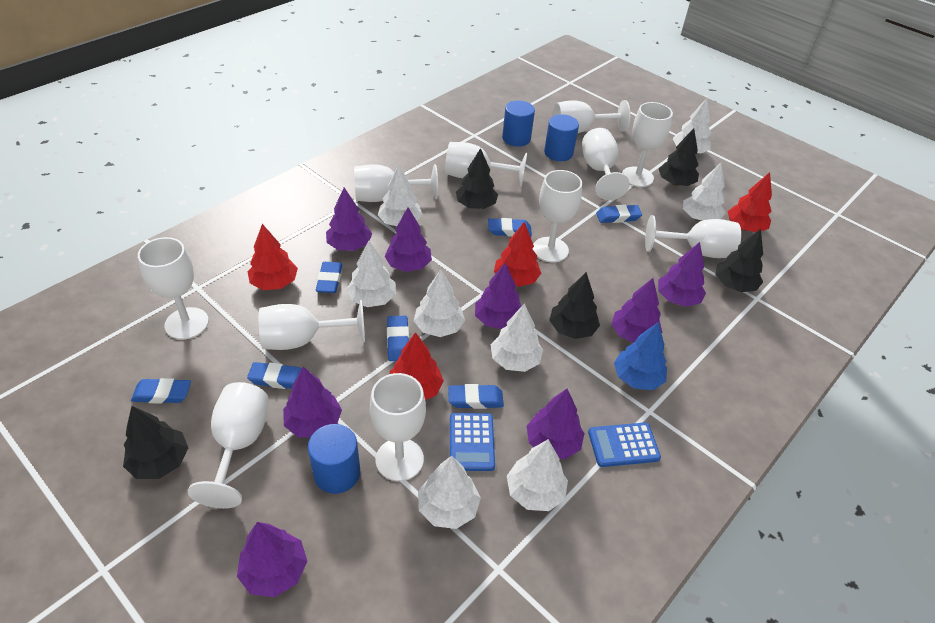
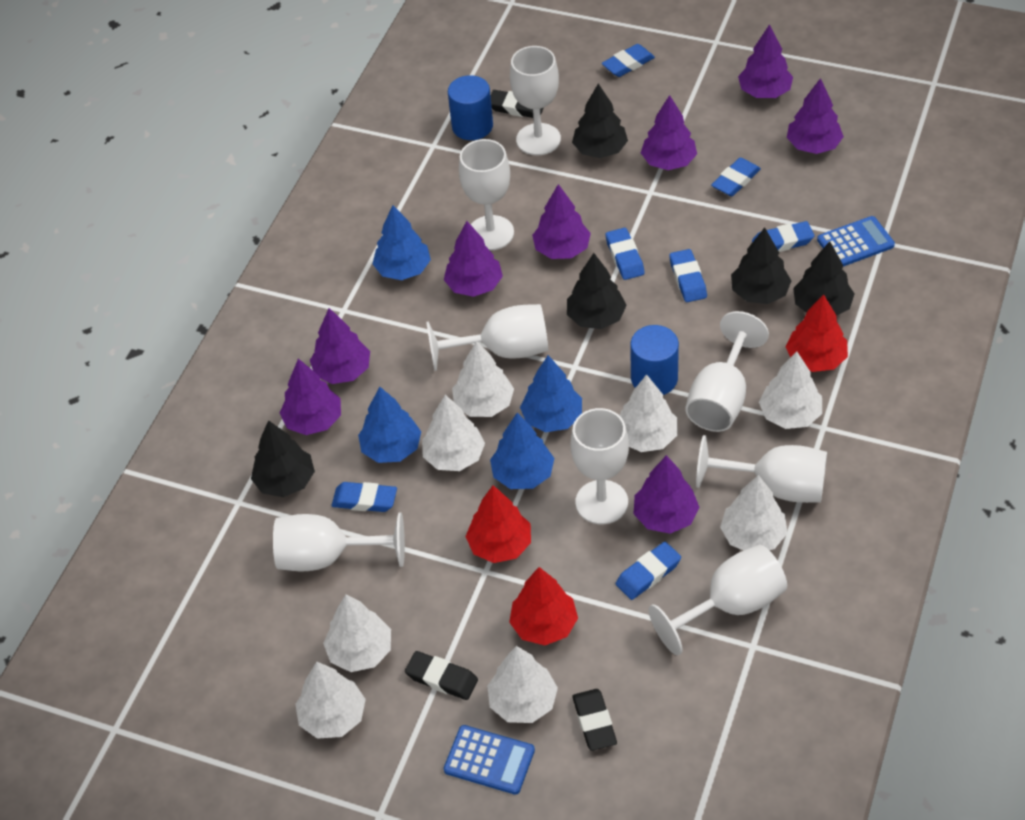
black eraser: none = 0 -> [405,651,478,700] [490,90,544,118] [572,689,617,751] = 3
blue cylinder: [308,424,360,494] [502,100,535,147] [544,115,579,161] = 3 -> [448,75,493,140] [630,325,679,395] = 2
blue tree: [614,322,667,390] = 1 -> [358,387,421,463] [372,205,431,280] [490,413,554,489] [520,355,582,432] = 4
red tree: [248,224,298,290] [390,332,444,400] [494,222,541,287] [727,172,772,232] = 4 -> [465,485,531,563] [509,567,578,645] [786,294,848,372] = 3
white goblet: [138,237,209,340] [188,382,269,509] [259,300,365,350] [354,164,438,202] [370,373,426,481] [445,142,527,187] [532,170,582,263] [553,100,630,133] [582,128,630,200] [622,102,673,187] [645,215,741,258] = 11 -> [273,513,405,571] [426,304,548,371] [459,139,514,251] [510,46,561,156] [571,408,629,524] [648,545,787,655] [685,311,769,432] [696,435,827,503] = 8

